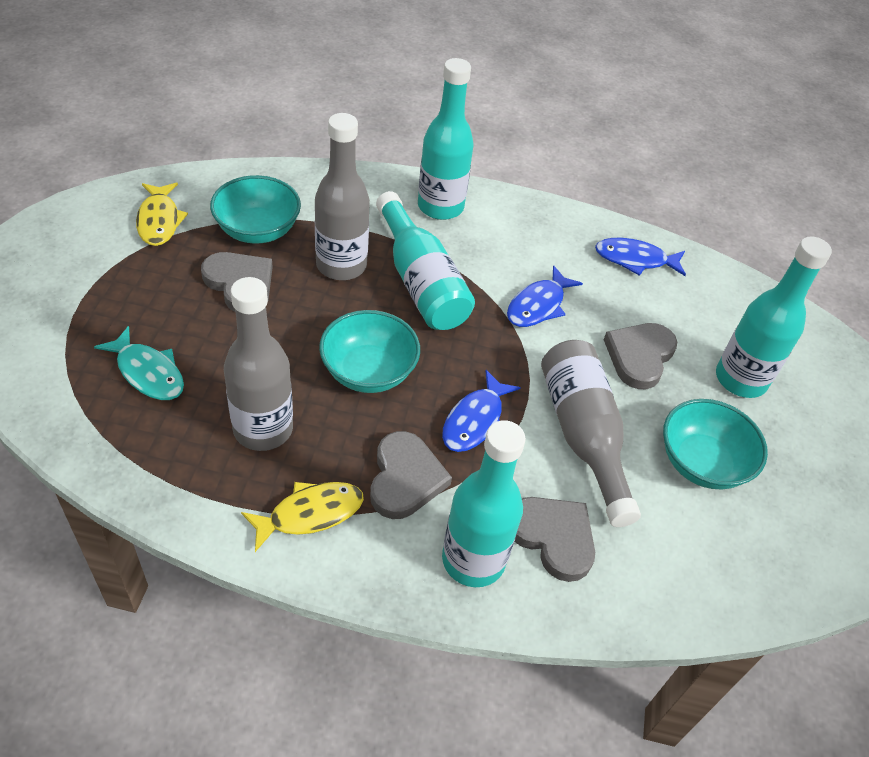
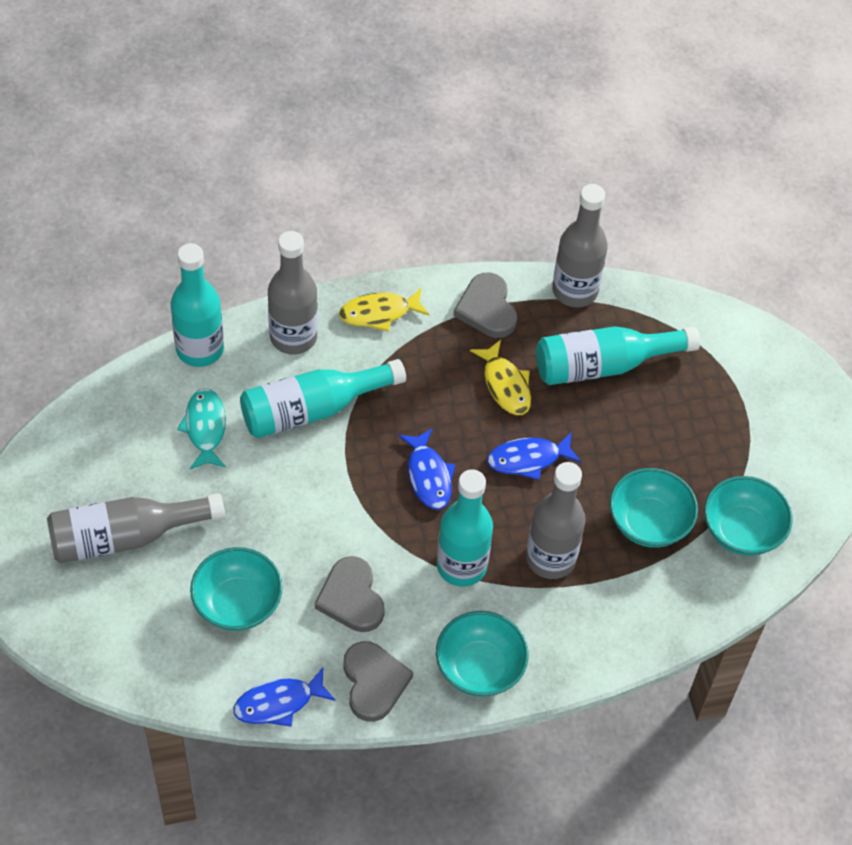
grey bottle: [224,277,293,451] [315,113,370,280] [541,340,641,527] = 3 -> [47,493,225,563] [268,231,318,354] [526,462,586,579] [552,184,608,307] = 4
grey heart: [201,252,273,312] [370,431,452,519] [515,497,595,582] [604,323,677,389] = 4 -> [315,556,385,632] [343,641,413,722] [453,272,517,338] = 3
turquoise bowl: [210,175,301,244] [319,310,420,393] [663,399,768,489] = 3 -> [190,547,283,631] [436,611,529,697] [610,468,698,548] [704,476,793,556] = 4

